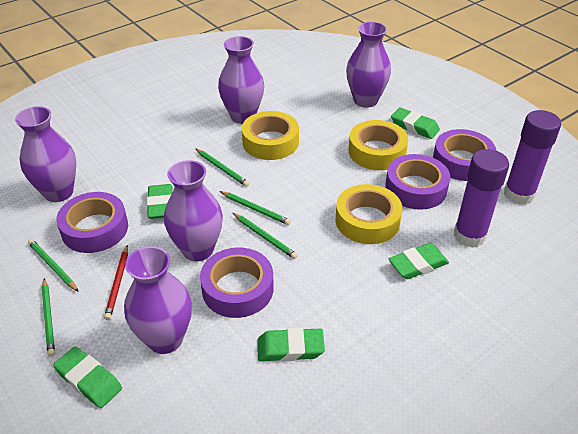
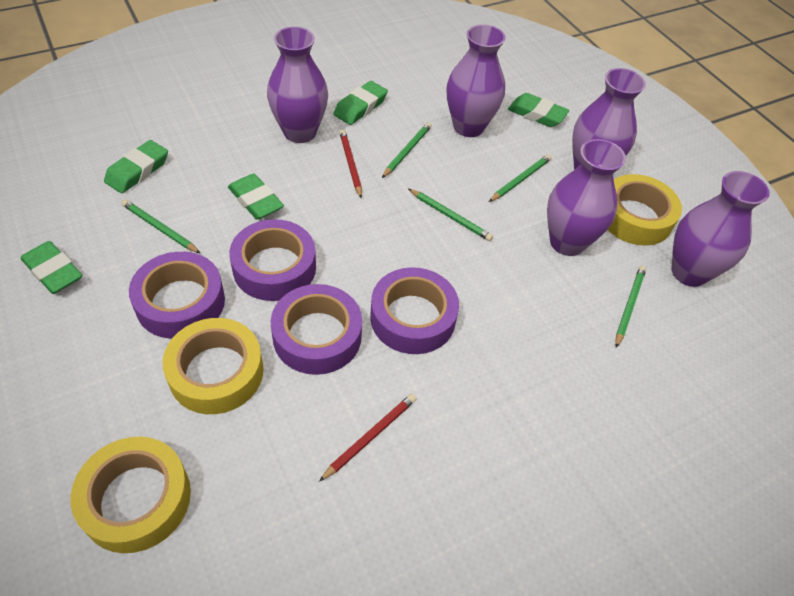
purple glue stick: [454,149,509,248] [504,110,561,205] = 2 -> none = 0
red pencil: [104,245,128,320] = 1 -> [319,394,416,481] [340,130,362,198] = 2

